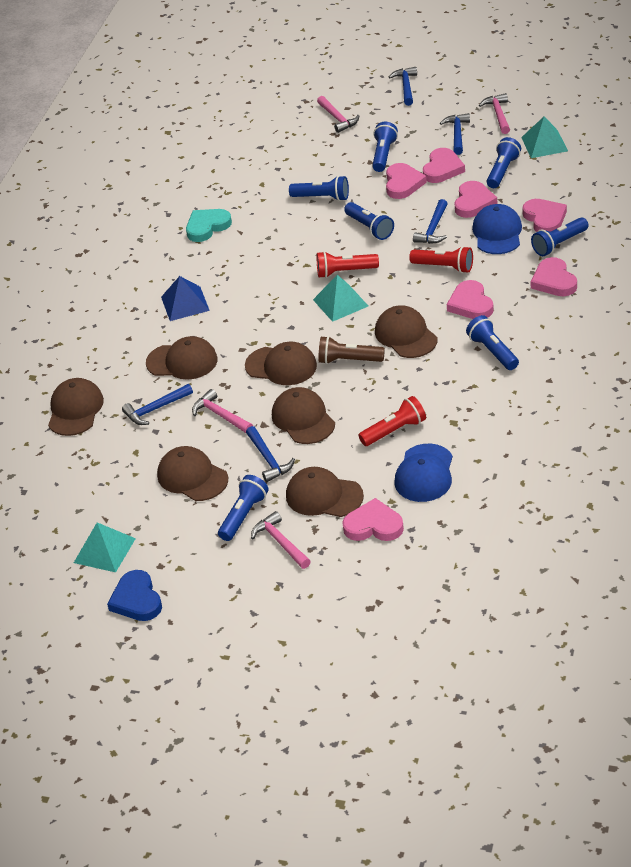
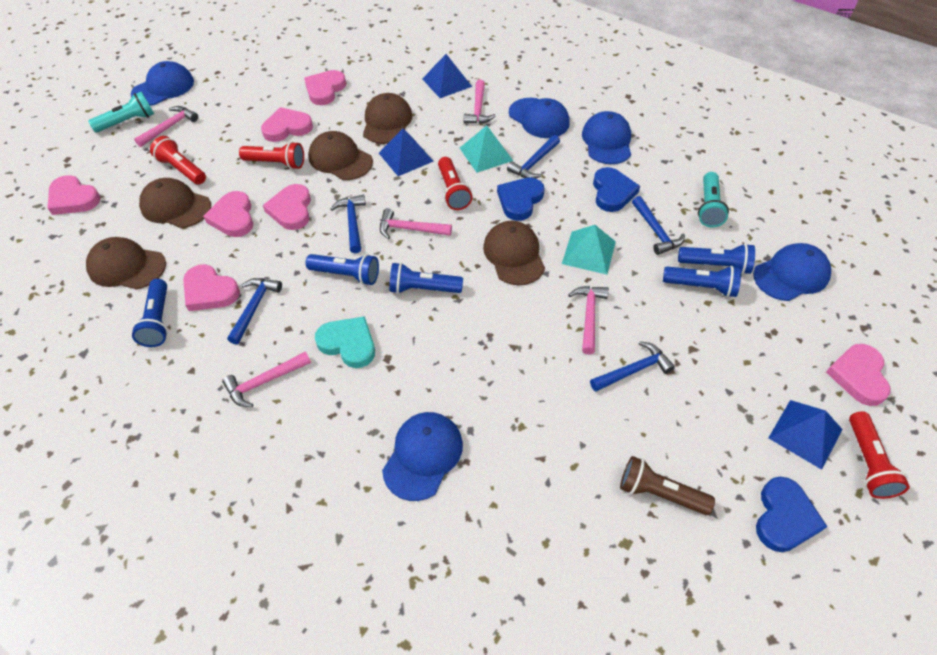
blue cap: [394,444,453,502] [472,204,522,254] = 2 -> [131,61,194,106] [382,412,463,501] [509,98,570,138] [582,111,631,164] [753,243,831,301] = 5
blue flashlight: [218,475,269,541] [289,176,349,201] [344,202,394,240] [372,122,398,172] [466,315,519,370] [487,137,521,188] [531,217,588,256] = 7 -> [132,279,168,347] [306,254,379,285] [389,263,463,294] [663,266,741,297] [678,243,755,274] = 5
blue heart: [107,570,162,621] = 1 -> [497,178,545,221] [593,167,640,212] [756,477,827,552] = 3
blue pyramid: [161,276,210,321] = 1 -> [379,128,434,176] [422,54,472,98] [769,400,843,470] = 3
brown cap: [48,378,104,436] [146,336,218,380] [157,446,228,501] [245,342,317,385] [272,387,335,444] [286,467,364,517] [375,305,438,358] = 7 -> [86,237,166,290] [139,178,211,228] [308,131,373,180] [363,93,412,144] [483,221,545,285] = 5
pink hammer: [192,389,253,433] [251,511,311,569] [317,96,359,133] [479,93,510,134] = 4 -> [134,106,198,147] [222,351,311,407] [380,208,452,239] [464,80,496,124] [568,286,609,355] = 5
red flashlight: [317,251,379,278] [358,396,426,446] [409,246,473,273] = 3 -> [150,136,206,185] [239,141,304,170] [438,157,472,210] [849,411,910,499] = 4
turquoise flashlight: none = 0 -> [88,92,154,132] [698,172,729,228] = 2
turquoise pyramid: [74,523,136,573] [313,275,368,322] [521,116,568,158] = 3 -> [460,125,513,173] [562,225,616,275] = 2

